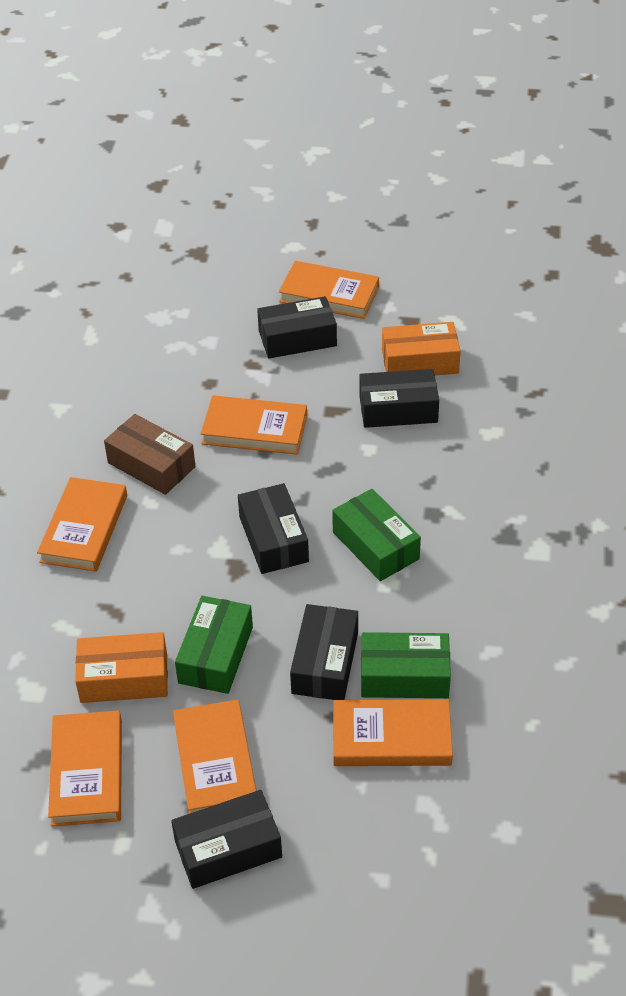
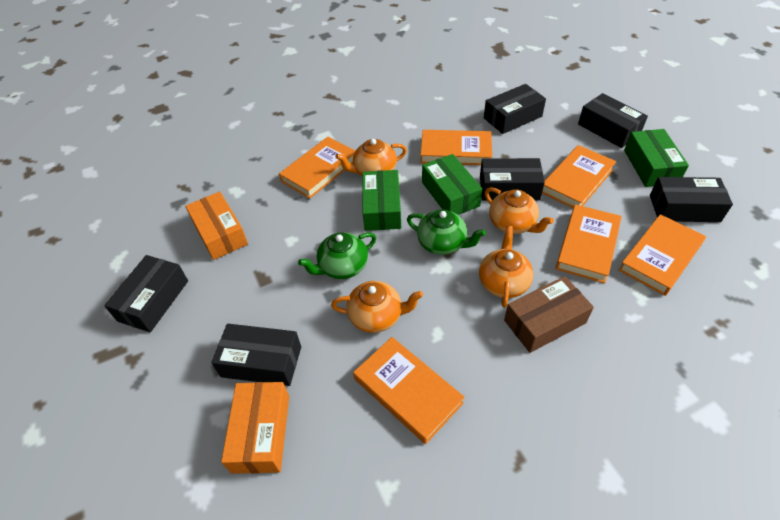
black box: [171,790,282,889] [238,483,309,574] [257,296,337,359] [290,604,358,700] [359,369,439,428] = 5 -> [104,255,188,332] [211,324,301,386] [480,158,545,201] [484,84,546,134] [578,93,648,148] [650,177,733,222] = 6
green teapot: none = 0 -> [298,232,376,279] [407,209,486,255] = 2
orange teapot: none = 0 -> [331,281,423,333] [335,139,407,176] [479,226,533,308] [485,187,554,234] = 4

